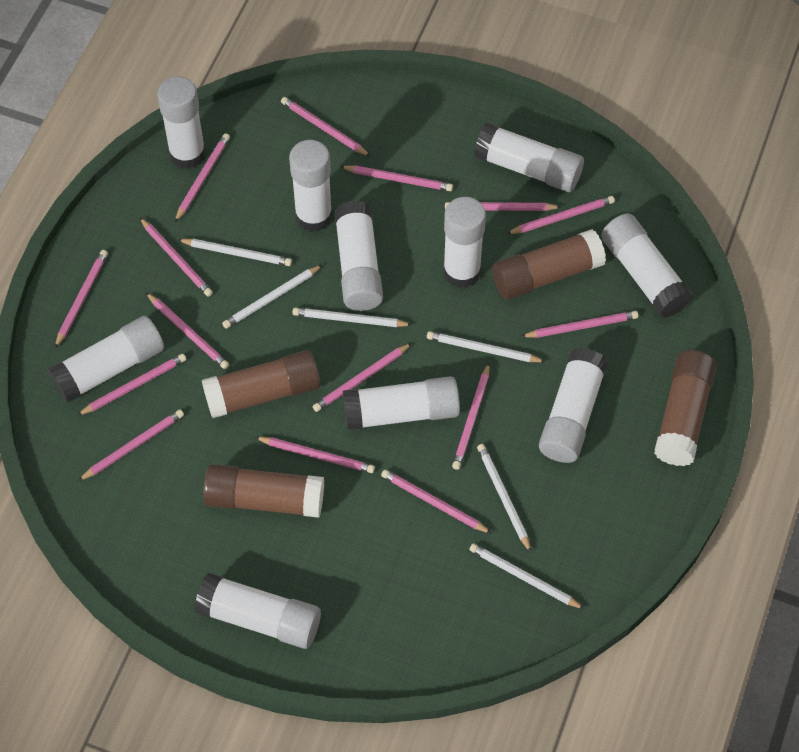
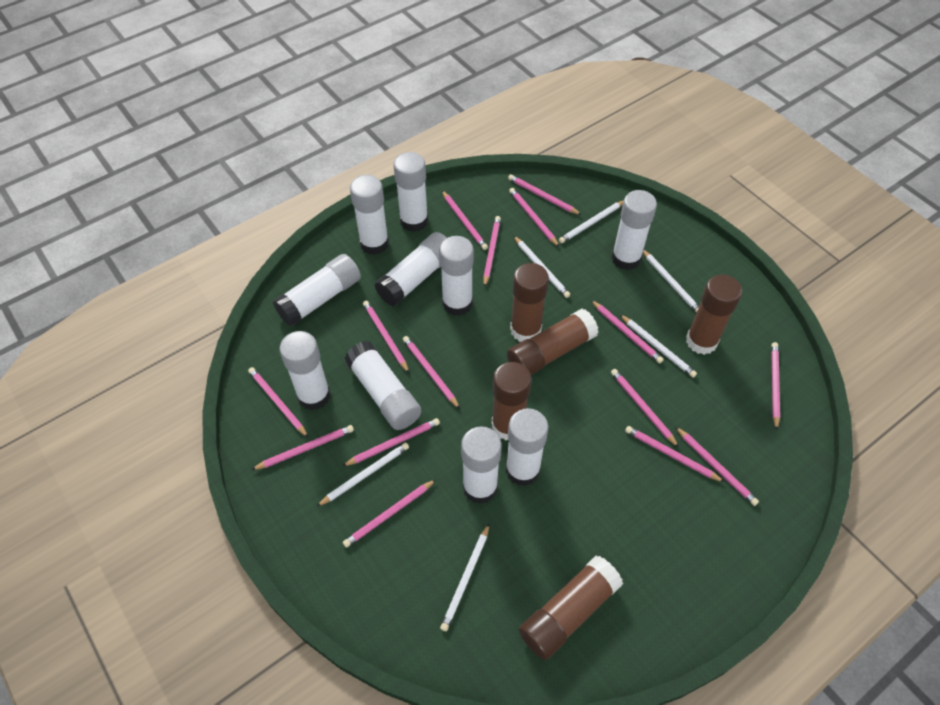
brown glue stick: [202,350,320,418] [203,464,324,518] [492,229,606,300] [654,350,717,466] = 4 -> [492,362,531,441] [507,309,598,375] [510,263,549,342] [519,556,623,660] [686,275,742,355] = 5

